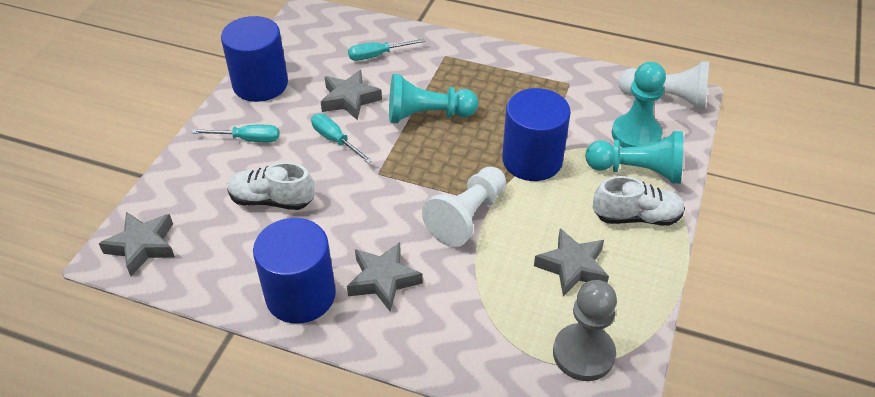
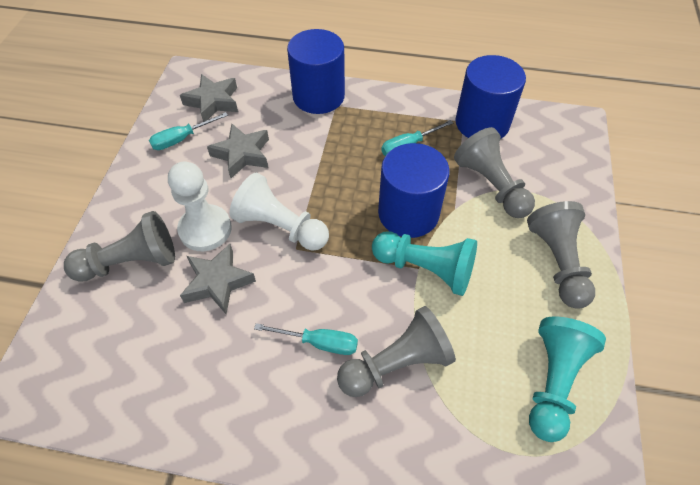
grey pawn: [553,280,617,381] = 1 -> [64,211,175,282] [337,306,456,397] [454,127,535,218] [527,201,595,309] = 4
grey star: [99,212,175,276] [321,70,382,120] [347,242,423,312] [534,228,609,297] = 4 -> [180,74,238,122] [180,244,256,314] [207,124,269,178] = 3
turquoise pawn: [389,74,478,123] [585,131,683,184] [611,62,666,148] = 3 -> [372,231,477,296] [529,317,606,442] = 2
white shoe: [227,162,314,210] [593,176,685,226] = 2 -> none = 0

